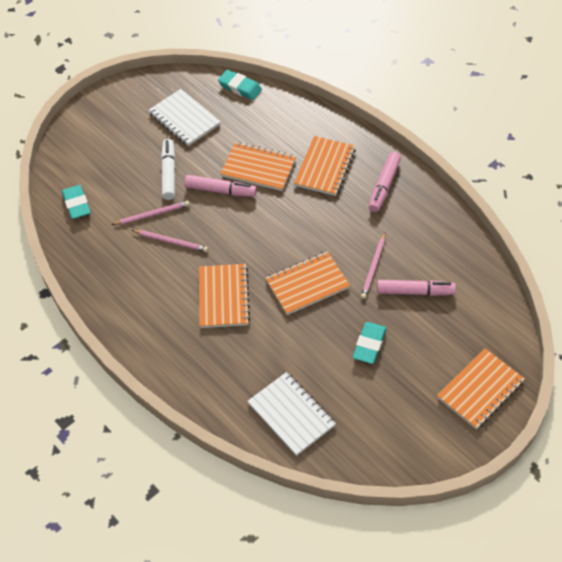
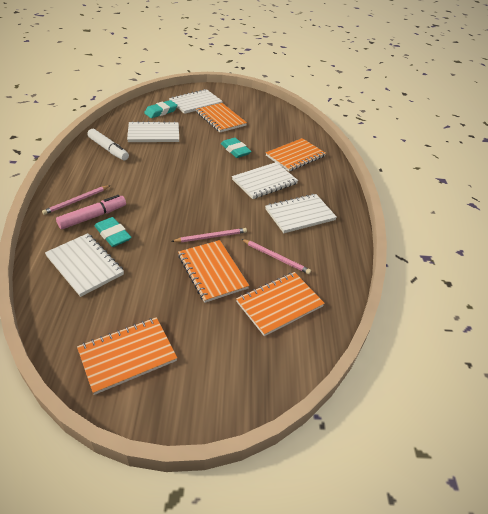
pink marker: [185,175,257,197] [369,152,401,212] [377,280,456,296] = 3 -> [56,195,126,229] = 1
white notebook: [149,89,220,146] [247,372,336,456] = 2 -> [45,233,124,297] [127,121,179,142] [169,89,223,114] [232,162,298,199] [265,194,337,233] = 5

